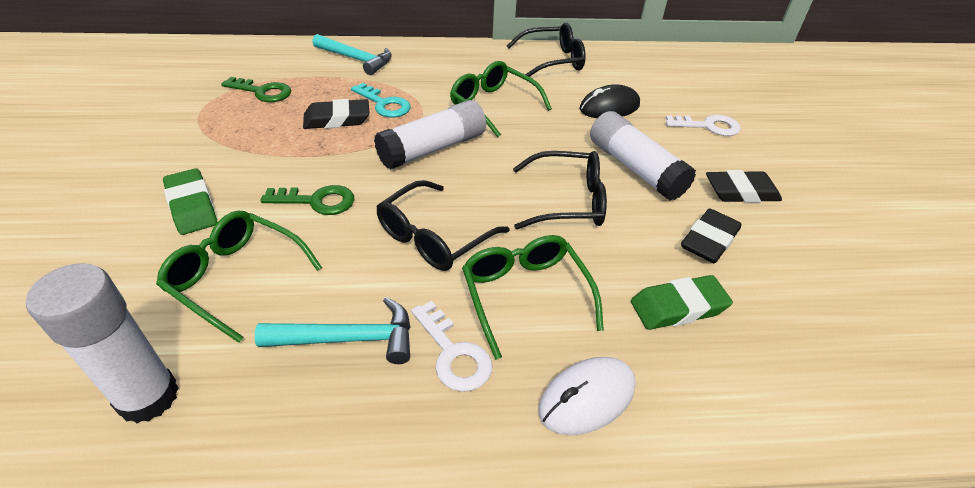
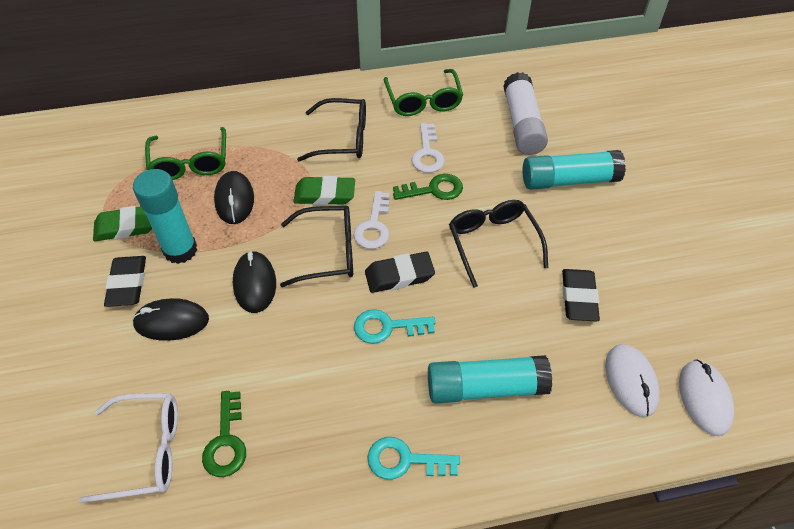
black mouse: [579,84,640,118] = 1 -> [132,298,209,341] [214,171,254,224] [233,251,276,313] = 3
green glasses: [156,211,322,343] [450,61,552,137] [462,235,604,360] = 3 -> [145,127,226,180] [384,69,463,116] = 2
turquoise glue stick: none = 0 -> [133,169,197,264] [428,355,552,403] [522,150,626,190] = 3
turquoise hammer: [255,297,411,364] [313,34,392,75] = 2 -> none = 0
turquoise key: [351,83,411,117] = 1 -> [354,309,436,344] [368,437,460,480] = 2
white glasses: none = 0 -> [79,393,178,503] = 1
white glue stick: [26,263,179,423] [374,100,486,170] [590,111,696,201] = 3 -> [503,72,548,155] = 1
white mouse: [538,357,636,435] = 1 -> [605,344,660,417] [679,359,734,436] = 2

